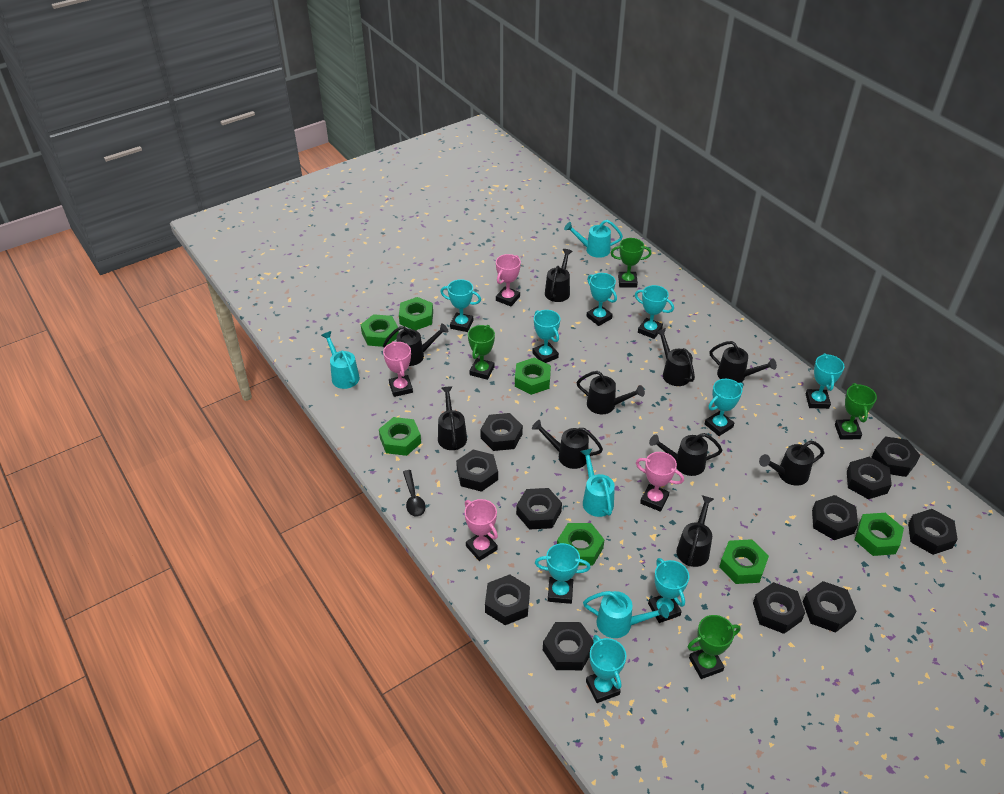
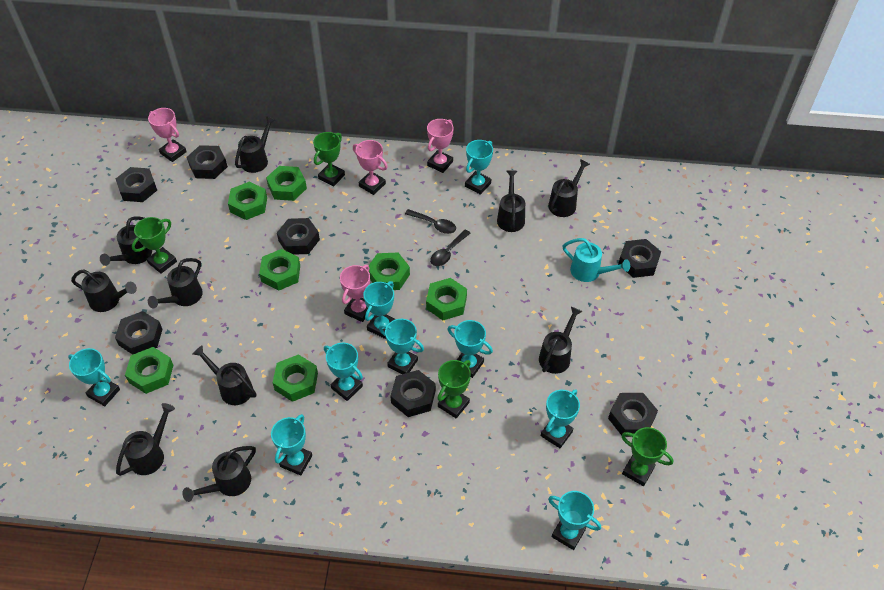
black nut: [456,450,498,492] [480,413,523,451] [485,574,530,625] [516,488,562,530] [543,622,594,670] [753,582,805,634] [803,581,856,633] [812,495,858,540] [847,457,892,499] [871,436,920,477] [908,509,958,555] = 11 -> [115,311,163,354] [116,167,157,202] [187,145,228,179] [277,218,320,255] [391,370,436,417] [608,393,658,437] [618,239,661,278] = 7
black spoon: [403,470,426,517] = 1 -> [405,209,456,234] [430,230,471,266] = 2
turquoise watering can: [321,331,360,389] [564,220,623,258] [580,449,615,517] [583,591,669,638] = 4 -> [563,238,630,282] = 1

